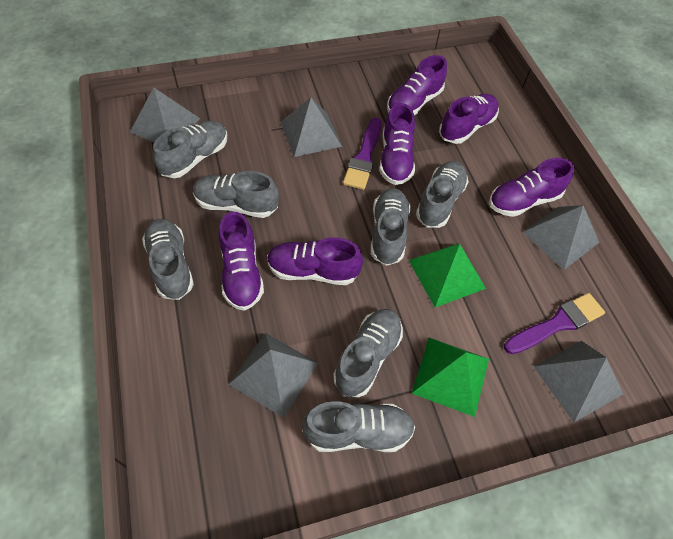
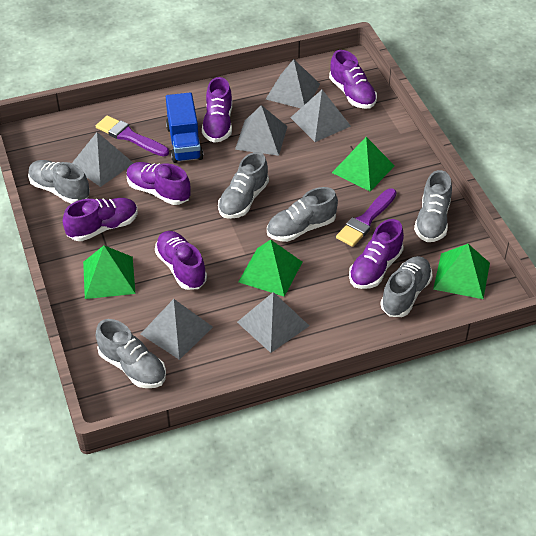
blue truck: none = 0 -> [166,92,204,163] = 1
green pyramid: [409,243,486,307] [412,338,489,417] = 2 -> [83,245,136,299] [238,240,302,297] [332,137,395,192] [433,244,490,299] = 4
grey pyramid: [130,88,200,143] [229,333,318,418] [281,97,342,157] [523,205,600,270] [533,341,623,422] = 5 -> [72,132,133,187] [141,299,213,360] [235,105,288,156] [237,292,309,353] [266,59,320,108] [290,90,351,142] = 6
grey shoe: [142,218,194,300] [153,121,227,178] [193,171,279,218] [302,401,415,452] [333,309,403,397] [371,188,411,266] [416,161,468,228] = 7 -> [28,160,90,204] [96,319,166,388] [218,152,269,219] [267,187,338,242] [380,256,433,317] [414,170,452,242] = 6

